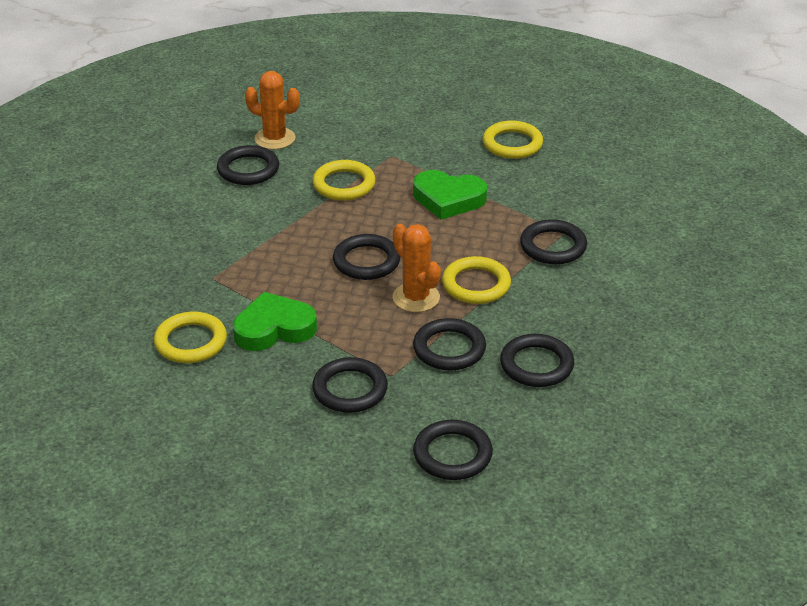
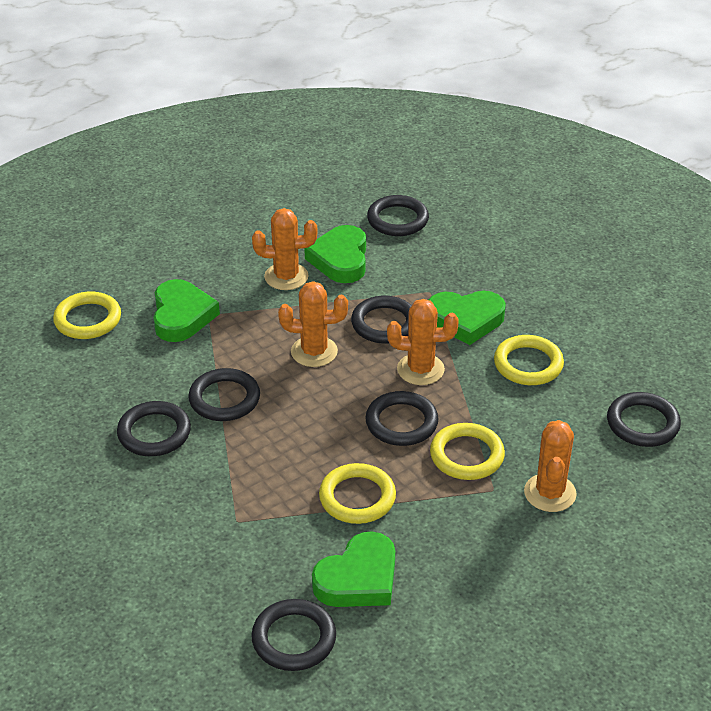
green heart: [233,292,317,351] [413,170,487,220] = 2 -> [153,279,220,342] [304,225,366,283] [312,531,395,607] [429,291,506,345] = 4
orange cactus: [245,71,300,149] [392,224,441,312] = 2 -> [252,208,317,290] [278,281,348,367] [387,299,459,385] [524,420,577,512] = 4

